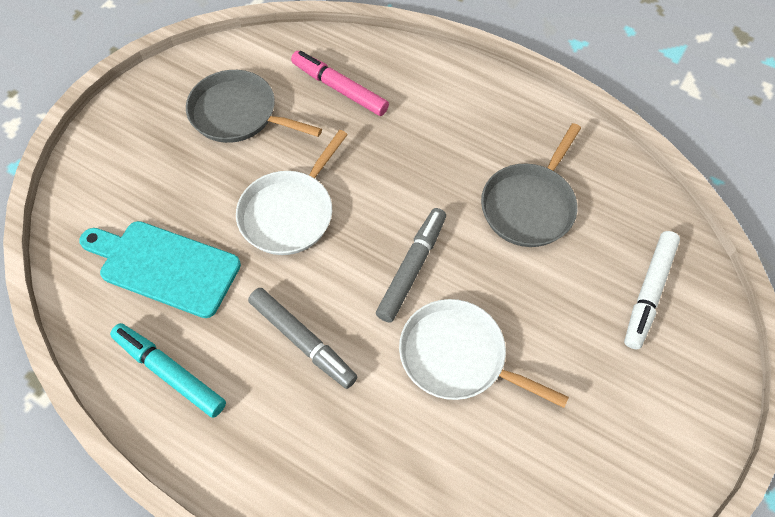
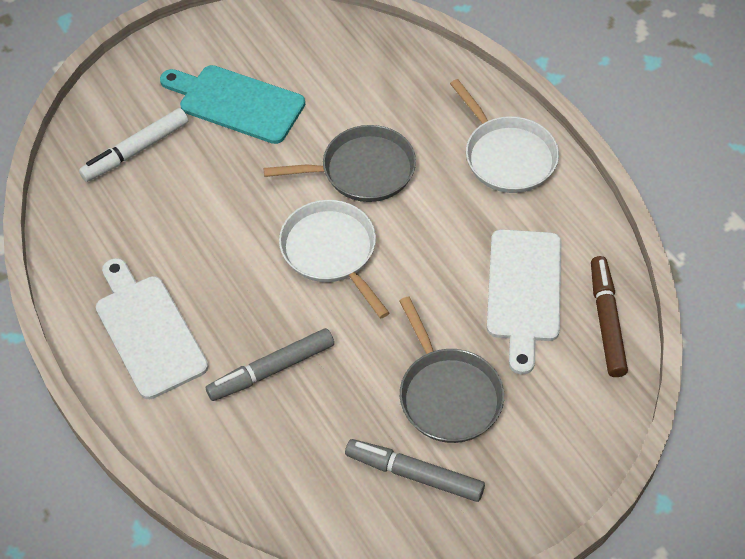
brown marker: none = 0 -> [591,256,628,377] = 1
pink marker: [291,51,389,116] = 1 -> none = 0
turquoise marker: [110,323,226,418] = 1 -> none = 0
white cutting board: none = 0 -> [96,258,208,399] [487,229,561,374] = 2

